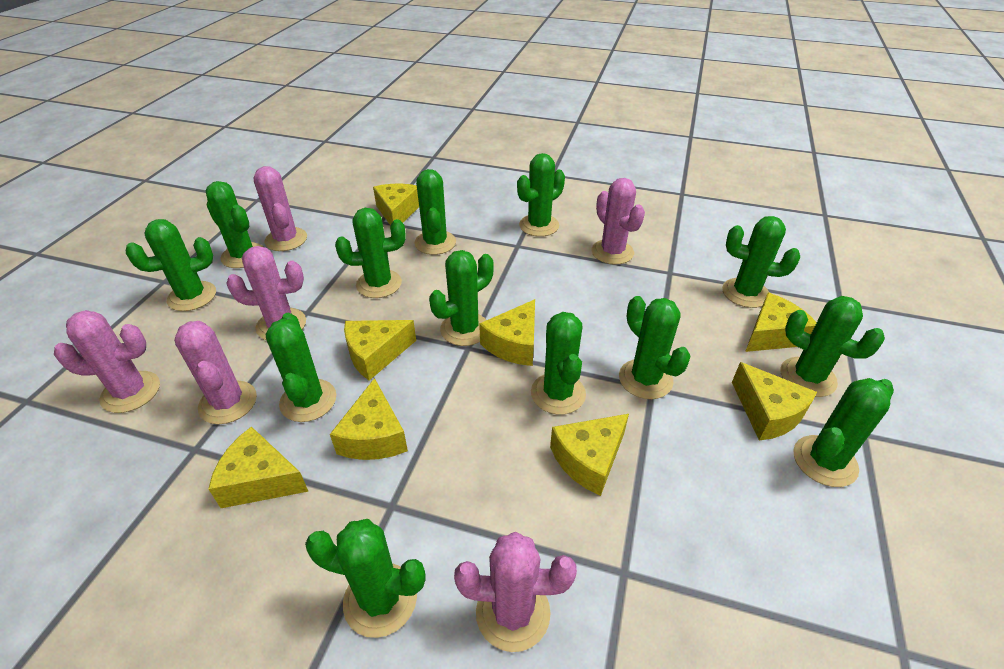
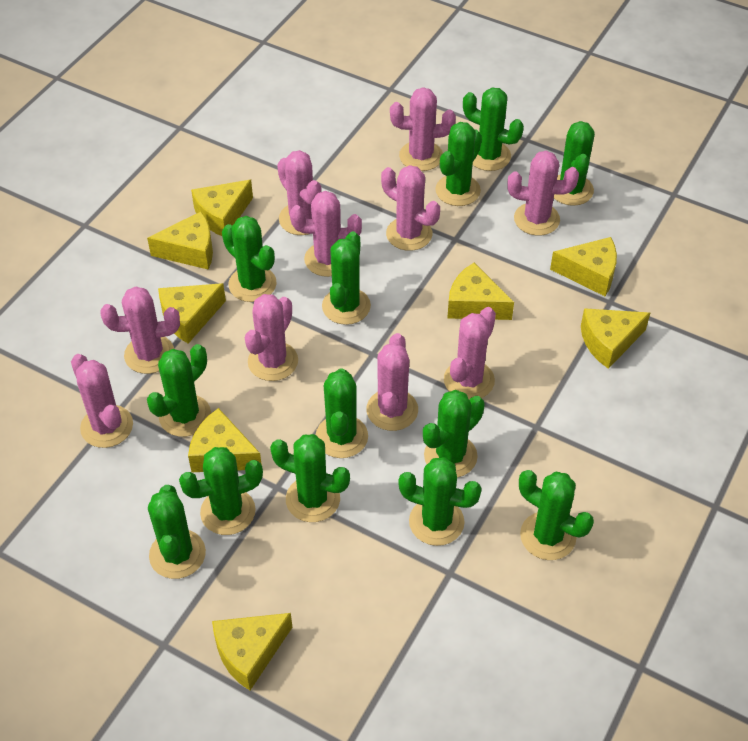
pink cactus: [54,310,160,413] [174,321,257,424] [226,246,306,340] [254,166,307,251] [454,532,577,652] [591,178,645,265] = 6 -> [71,354,133,448] [100,287,180,374] [245,294,298,381] [277,150,322,235] [290,191,362,277] [366,333,418,431] [381,165,440,251] [390,87,456,171] [444,307,496,399] [507,151,579,236] = 10

